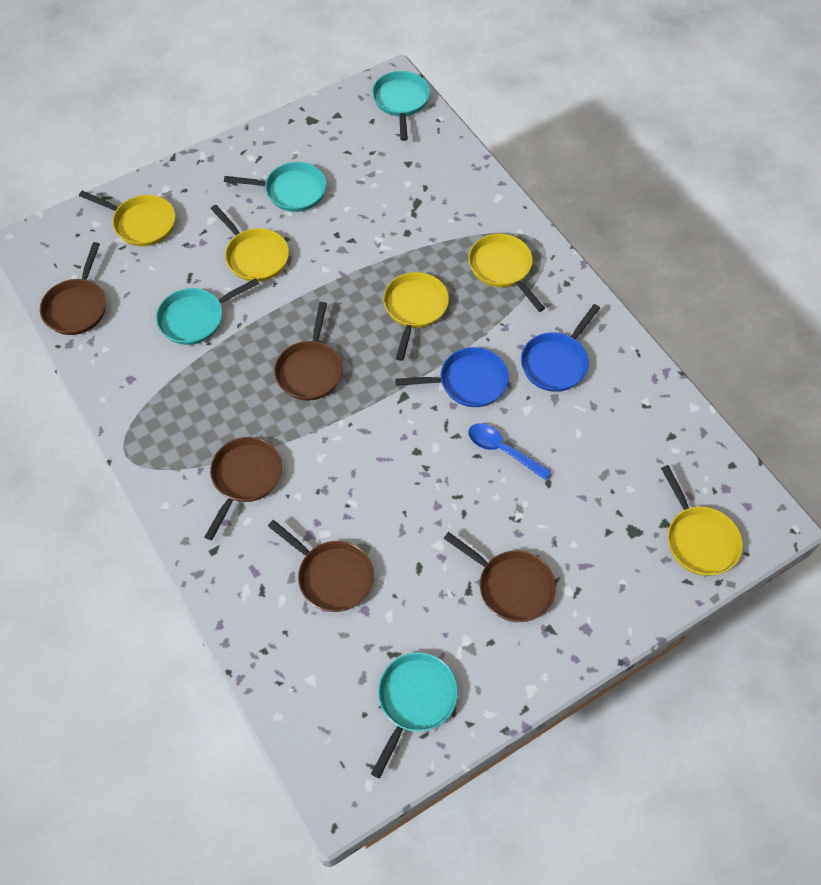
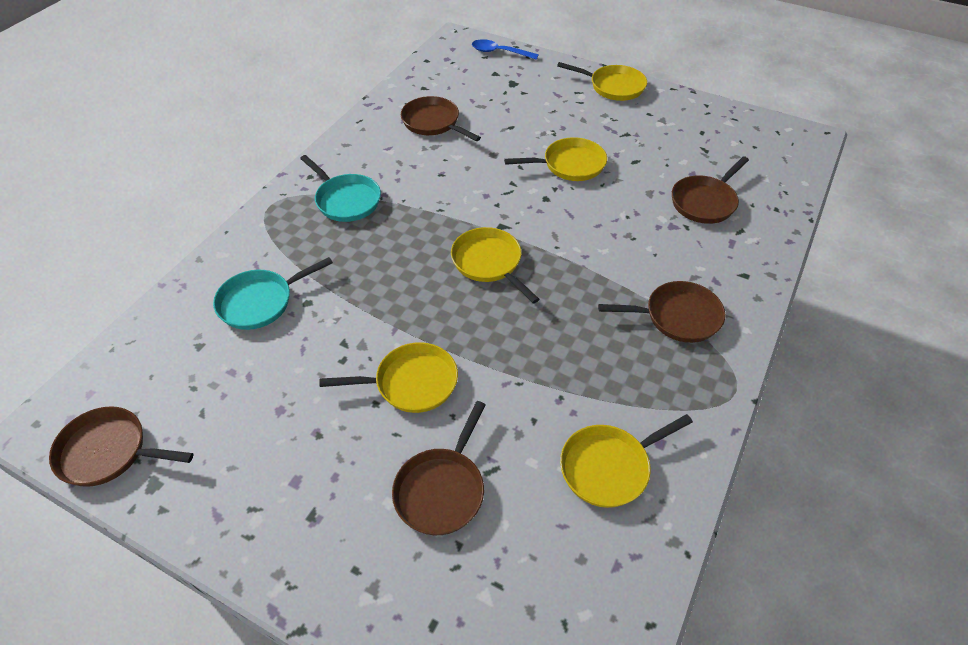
blue pan: [395,347,509,407] [521,304,600,392] = 2 -> none = 0
turquoise pan: [156,278,259,345] [224,162,327,212] [371,652,458,779] [372,71,430,141] = 4 -> [213,257,333,330] [300,155,381,222] = 2

